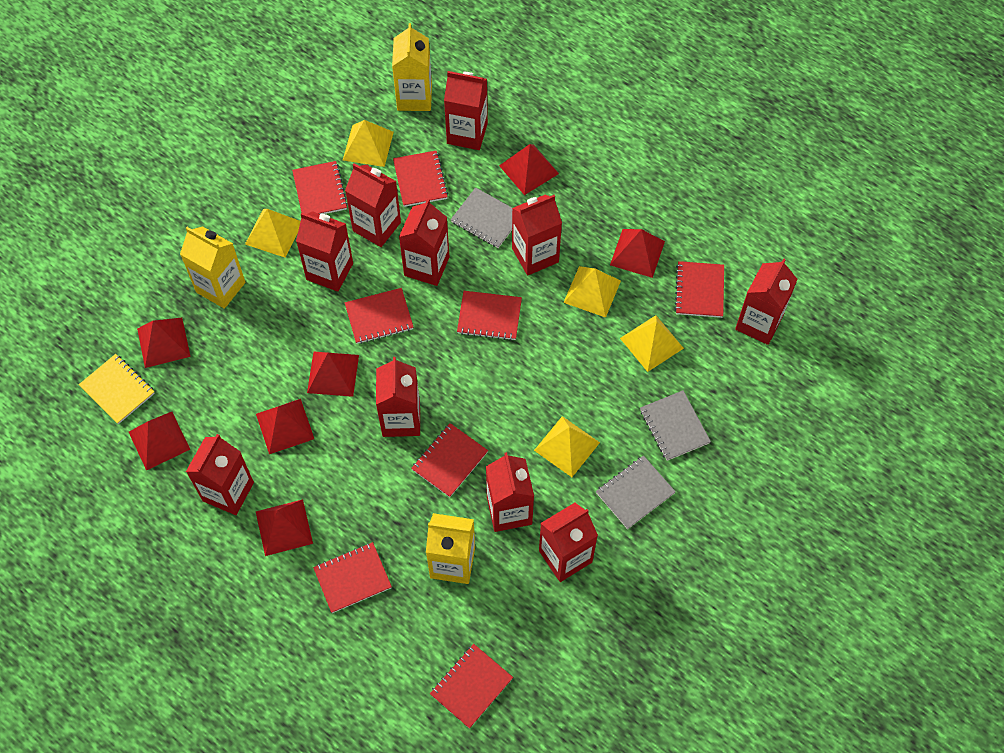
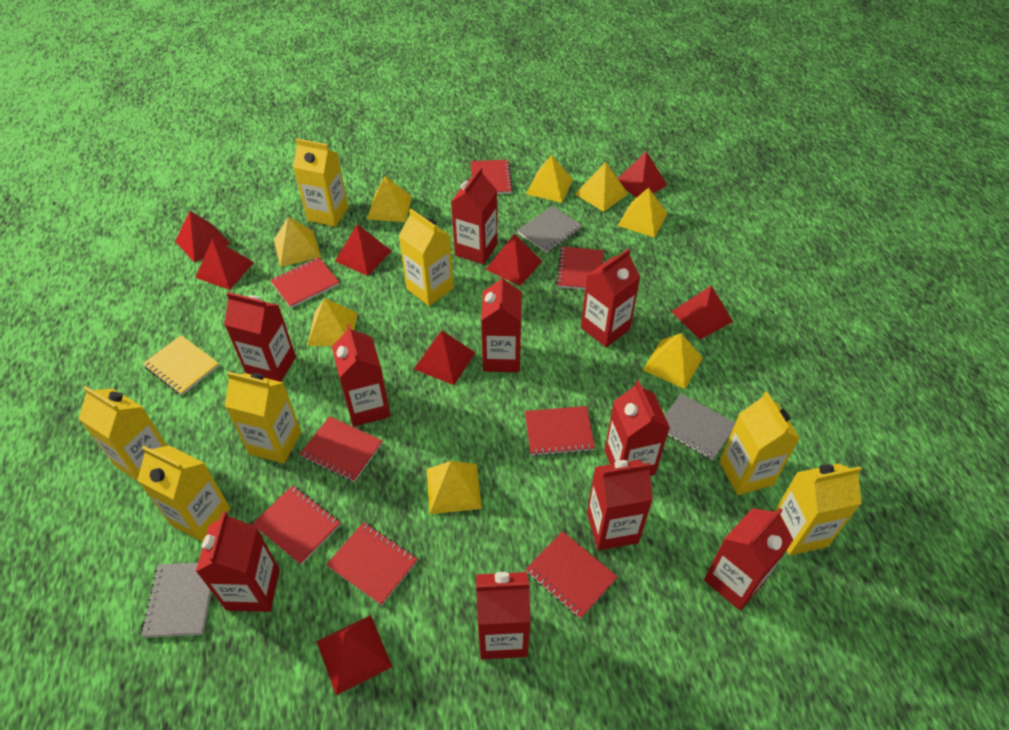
red pyramid: [129,412,190,471] [137,318,191,368] [256,399,314,454] [256,499,313,556] [307,352,359,397] [499,144,559,195] [610,229,665,278] = 7 -> [175,211,231,263] [195,238,254,290] [316,615,392,695] [335,224,391,276] [414,331,475,385] [486,234,542,286] [618,151,667,198] [671,285,733,340] = 8
yellow carton: [180,226,245,309] [392,23,432,111] [426,513,475,584] = 3 -> [78,386,167,481] [137,445,231,542] [225,372,301,464] [293,138,348,227] [399,209,454,306] [719,392,800,495] [774,464,862,555] = 7
yellow pyramid: [245,209,301,257] [343,120,394,167] [534,416,600,477] [563,266,621,318] [620,315,684,372] = 5 -> [274,217,321,267] [307,298,358,346] [367,176,412,222] [427,461,482,514] [526,155,573,203] [575,162,628,212] [618,188,668,238] [643,333,703,389] = 8

